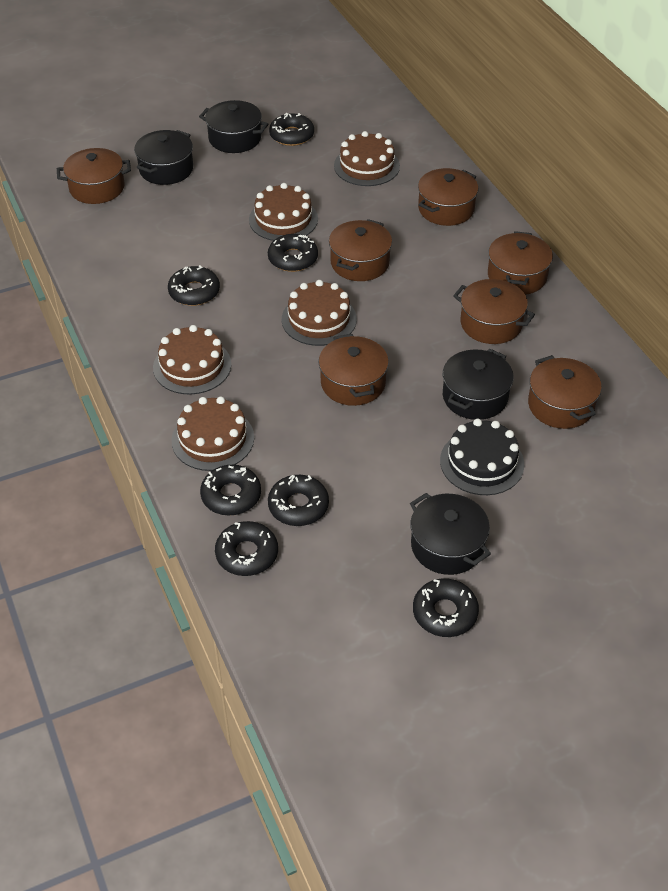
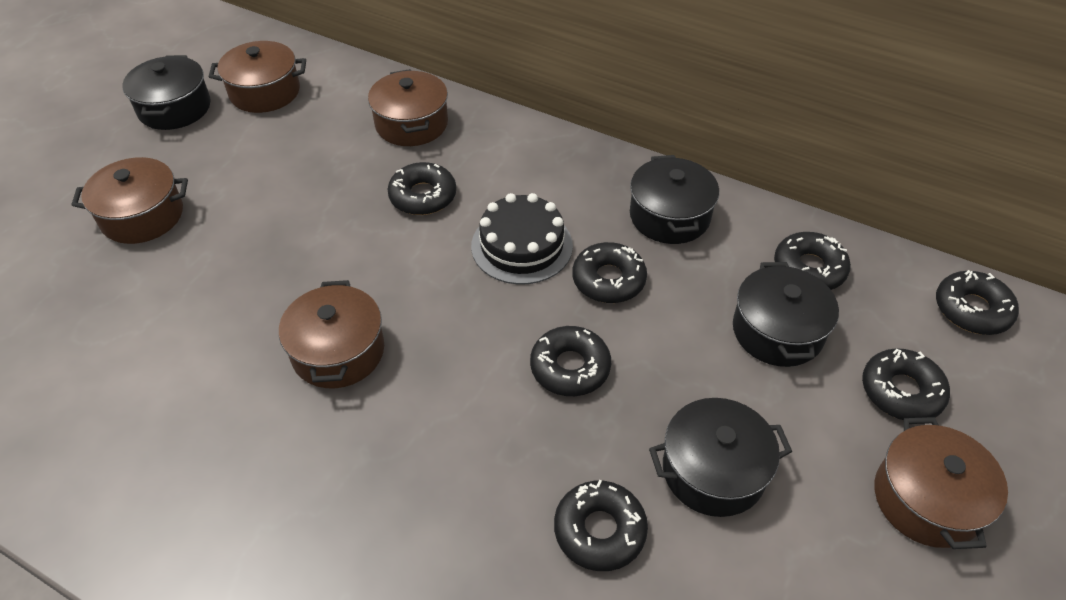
brown cake: [153,325,231,395] [171,396,254,471] [249,183,318,241] [282,280,357,346] [334,131,400,186] = 5 -> none = 0
brown pot: [57,148,131,204] [319,334,389,406] [329,219,392,281] [418,168,479,226] [453,279,535,344] [488,231,553,295] [528,355,602,429] = 7 -> [72,157,188,244] [209,41,306,113] [279,280,384,388] [368,69,448,146] [874,417,1008,549] = 5

